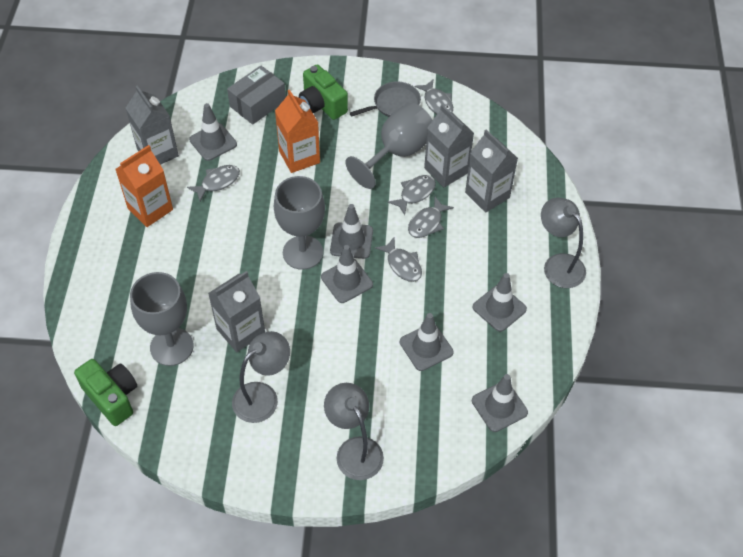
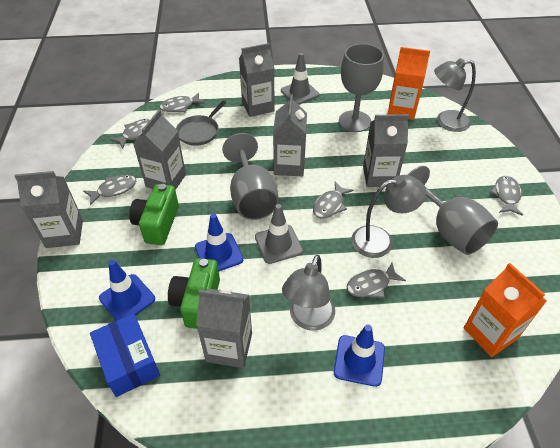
blue box: none = 0 -> [90,313,160,397] = 1
blue traffic cone: none = 0 -> [99,260,155,321] [195,214,243,271] [334,325,385,387] = 3
grey box: [227,66,286,125] = 1 -> none = 0
grey carton: [126,85,179,165] [208,271,265,352] [424,104,474,187] [465,129,518,213] = 4 -> [14,171,83,248] [133,110,186,190] [196,288,252,368] [239,43,275,117] [273,94,307,177] [363,114,409,187] = 6
grey fish: [187,165,240,202] [375,238,422,282] [388,175,436,215] [408,197,454,238] [415,79,453,114] = 5 -> [83,175,136,206] [110,119,150,149] [160,92,205,112] [313,182,354,219] [347,263,406,298] [490,176,523,216] = 6
grey traffic cone: [189,103,237,161] [321,245,373,303] [330,204,373,259] [400,313,454,371] [472,374,528,432] [473,273,527,332] = 6 -> [255,204,303,264] [281,53,319,105] = 2

